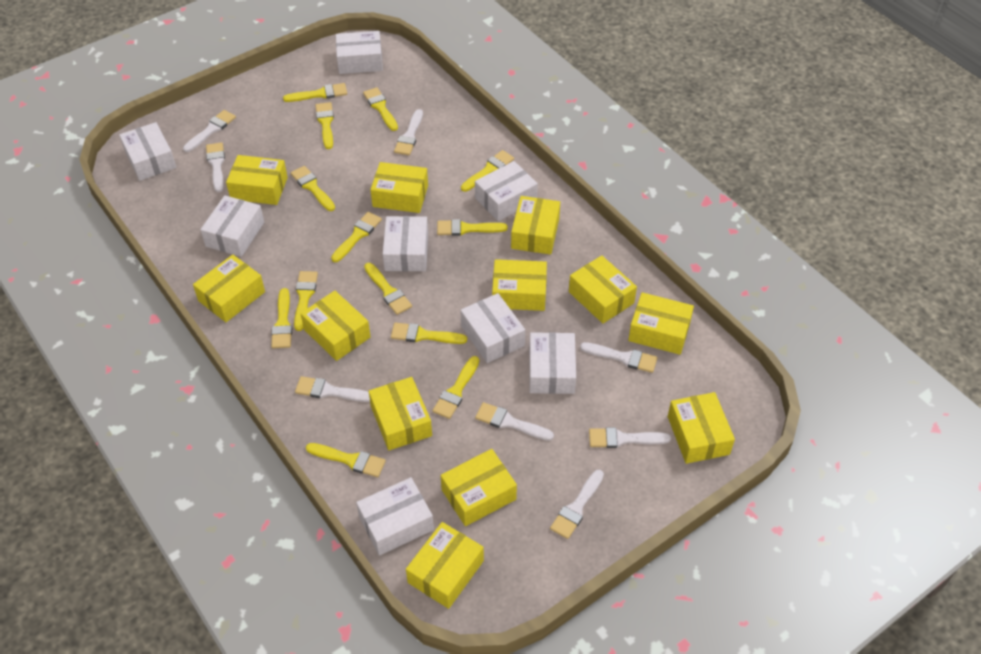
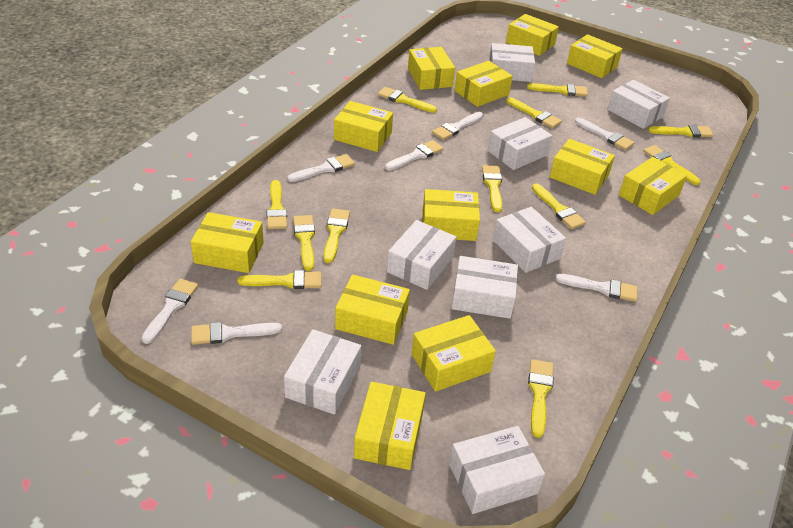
white brush: [183,110,236,152] [206,142,225,192] [295,376,370,402] [394,109,423,155] [475,402,554,441] [550,470,604,539] [580,342,657,373] [589,427,671,448] = 8 -> [142,279,198,344] [191,322,282,345] [287,154,355,182] [385,140,444,171] [432,112,483,140] [555,274,638,302] [575,118,634,150] = 7
yellow brush: [271,288,292,348] [283,83,347,102] [291,166,335,211] [294,271,318,331] [306,443,386,477] [315,102,334,149] [331,212,382,262] [363,87,398,131] [364,263,412,315] [391,323,467,344] [432,356,479,419] [437,219,508,236] [461,150,514,192] = 13 -> [237,270,321,289] [266,180,287,229] [293,215,315,271] [324,209,350,263] [378,87,437,113] [482,165,502,212] [506,97,562,128] [527,83,588,97] [528,359,554,438] [532,183,586,229] [643,145,701,185] [648,125,713,138] = 12

